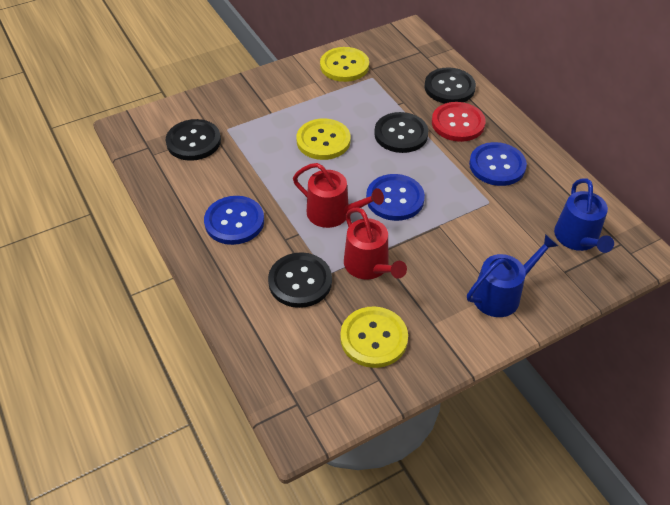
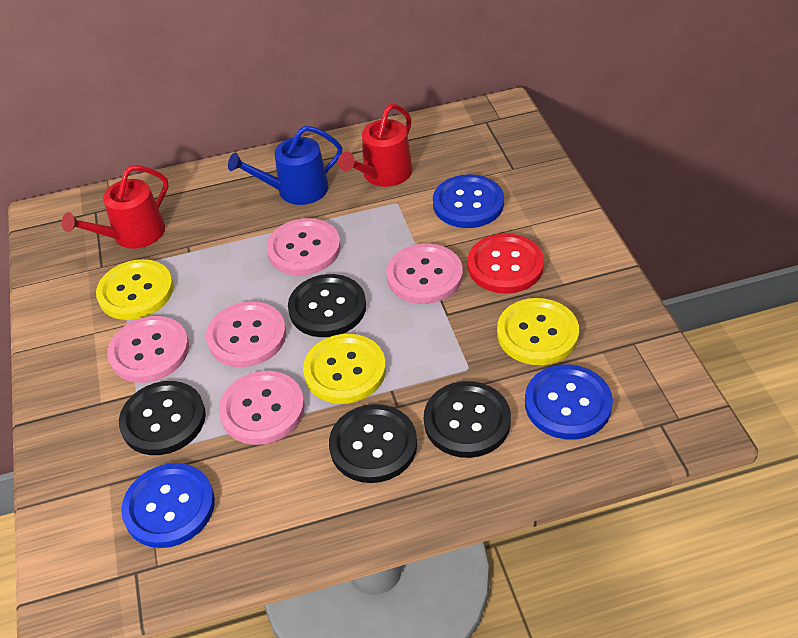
blue watering can: [467,234,558,317] [554,179,614,253] = 2 -> [228,126,342,205] = 1
pink button: none = 0 -> [107,316,189,383] [206,301,286,367] [219,371,305,445] [267,218,341,275] [386,244,463,304] = 5

